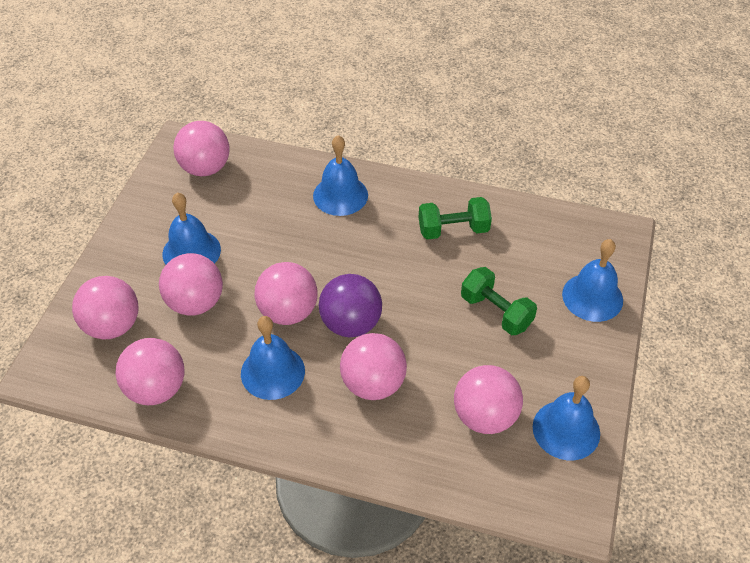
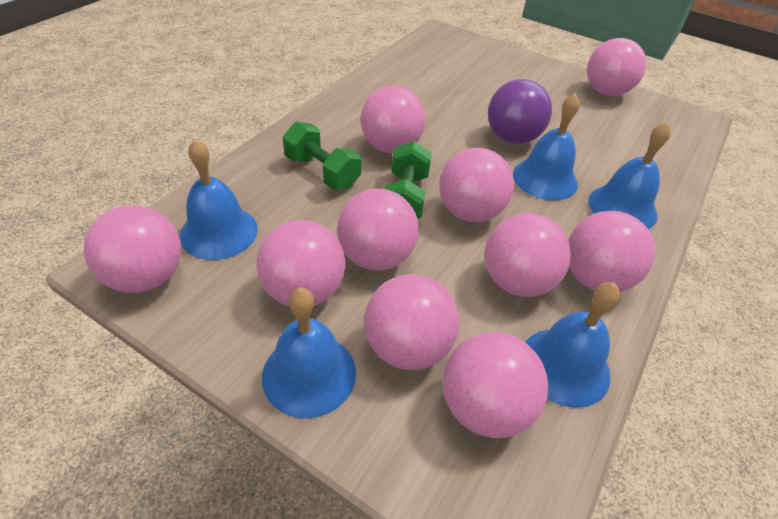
pink ball: [72,276,139,340] [115,338,185,405] [159,253,223,316] [173,121,229,176] [255,262,318,325] [340,333,407,400] [454,365,523,434] = 7 -> [84,205,181,293] [256,220,346,306] [337,189,419,270] [361,86,426,153] [364,274,460,370] [439,148,514,222] [443,332,548,438] [485,213,571,297] [568,211,655,292] [587,38,646,96] = 10

